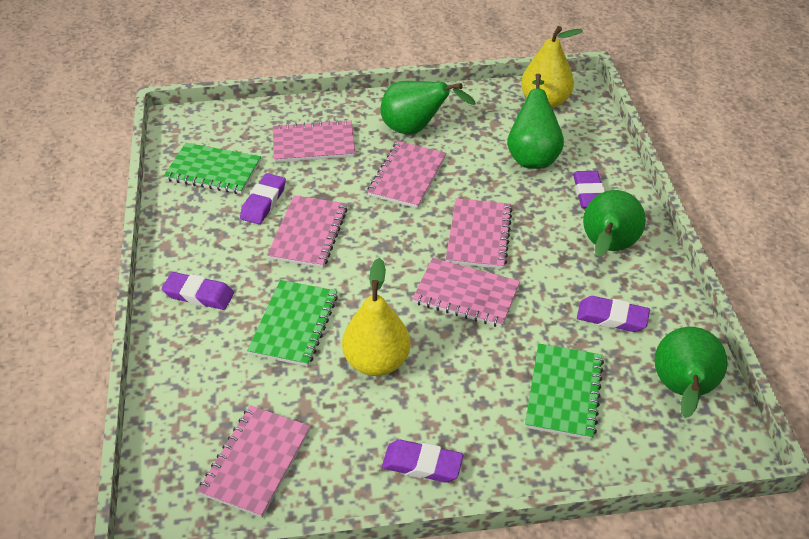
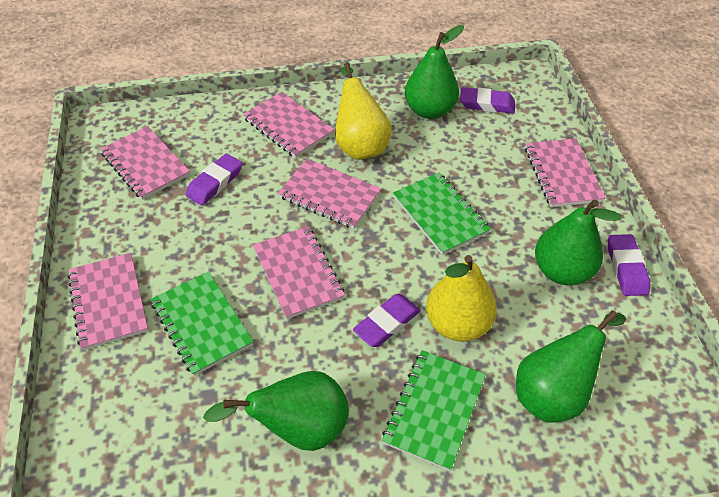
purple eraser: [162,272,234,310] [240,173,286,224] [382,439,463,482] [573,171,605,209] [577,296,650,332] = 5 -> [186,153,242,205] [353,294,421,347] [460,87,515,114] [608,234,650,296] = 4

